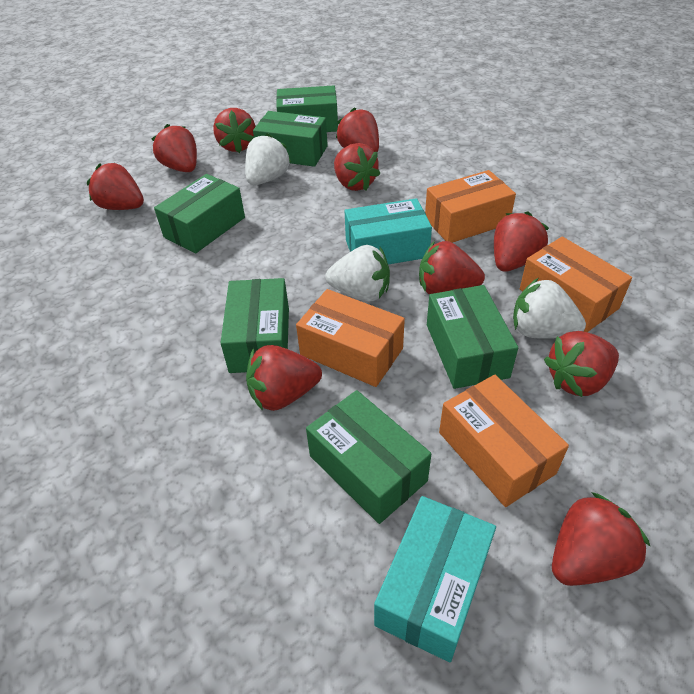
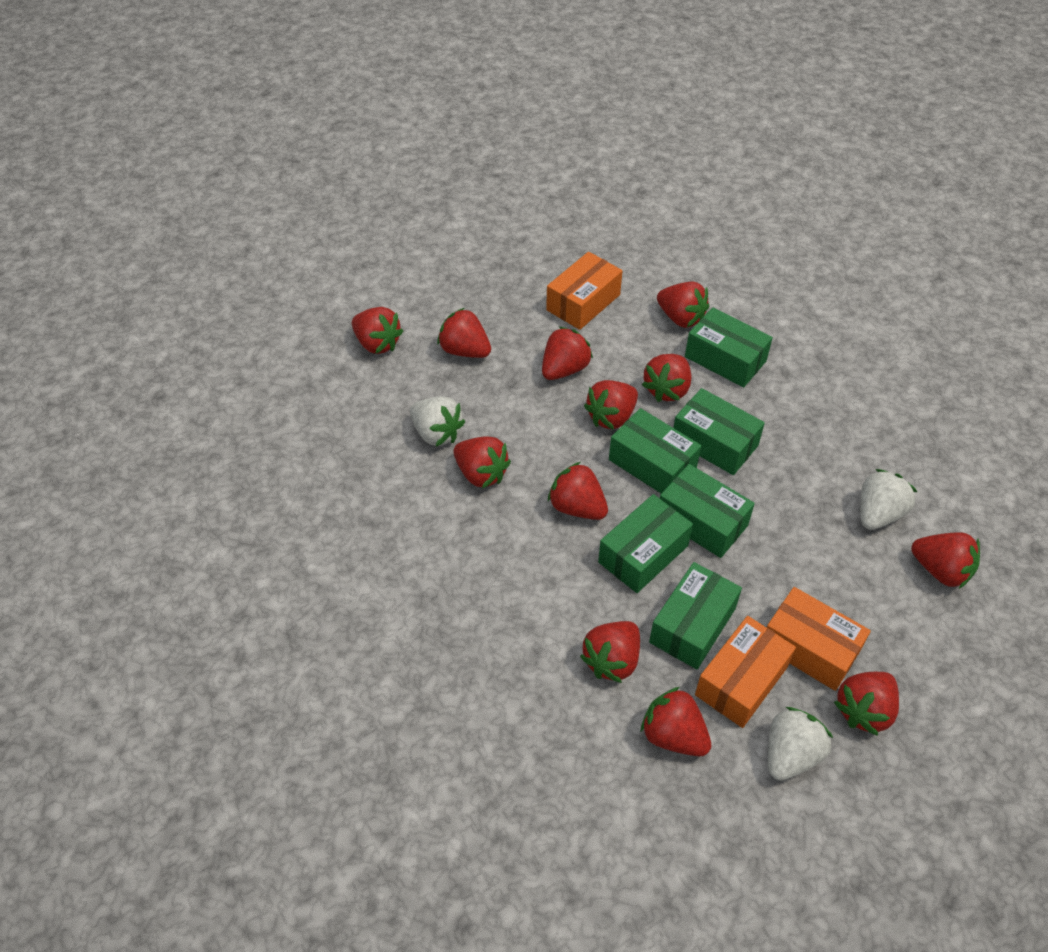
orange box: [296,289,405,387] [425,170,516,243] [439,375,569,507] [520,237,632,332] = 4 -> [546,252,622,330] [695,616,796,728] [767,587,871,691] = 3
red strawberry: [87,163,144,210] [152,124,197,172] [213,108,256,153] [246,345,322,411] [334,143,380,191] [336,107,379,152] [419,241,485,295] [494,212,549,272] [544,331,619,397] [552,492,650,586] = 10 -> [352,307,403,354] [437,308,491,358] [453,436,511,488] [542,327,593,380] [548,462,608,520] [580,621,640,683] [584,380,638,430] [641,687,711,756] [642,354,691,402] [657,281,709,328] [834,672,899,736] [911,532,980,589] = 12
turquoise box: [345,198,432,264] [374,496,496,662] = 2 -> none = 0

